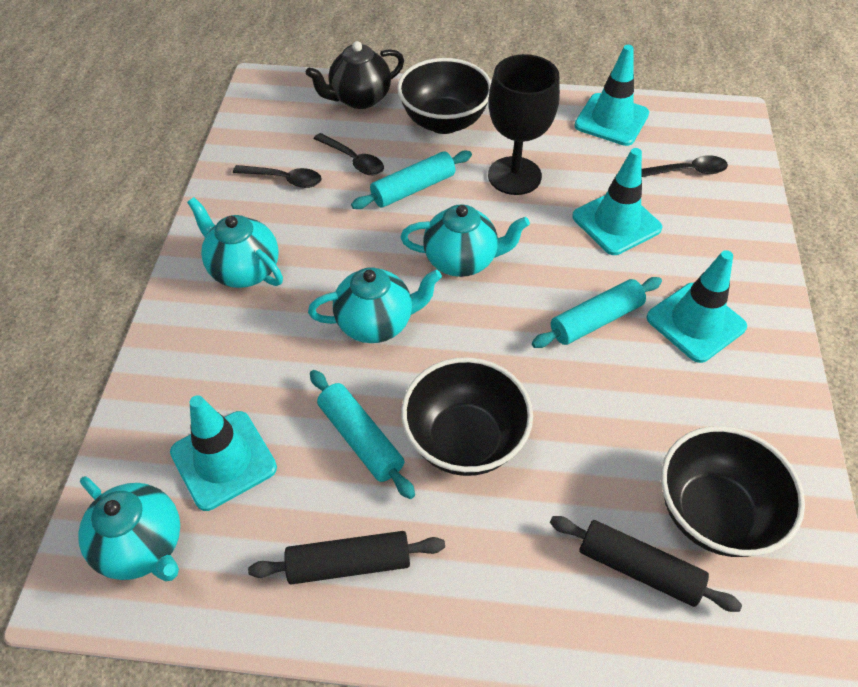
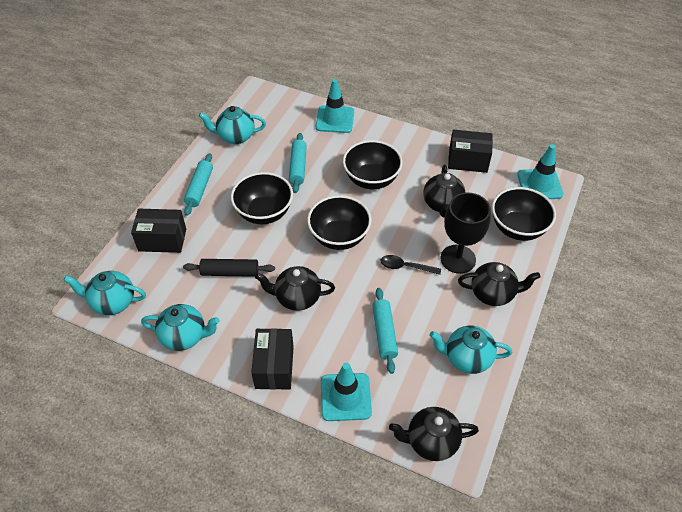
black bowl: [397,58,491,134] [401,357,533,476] [661,426,805,557] = 3 -> [231,172,293,224] [307,195,372,250] [343,140,403,189] [492,187,556,241] = 4
black box: none = 0 -> [131,209,186,253] [251,328,294,390] [448,130,493,173] = 3
black rolling pin: [248,531,445,584] [550,516,742,612] = 2 -> [183,259,275,277] = 1
black spoon: [233,165,322,188] [314,133,384,175] [641,155,728,177] = 3 -> [381,255,441,275] = 1
black teapot: [306,41,404,109] = 1 -> [255,266,335,311] [389,407,479,461] [423,165,466,218] [458,262,540,306] = 4
turquoise traffic cone: [170,395,277,511] [572,148,662,255] [574,45,649,146] [646,250,747,363] = 4 -> [316,79,354,133] [321,363,372,421] [517,144,563,199] = 3

